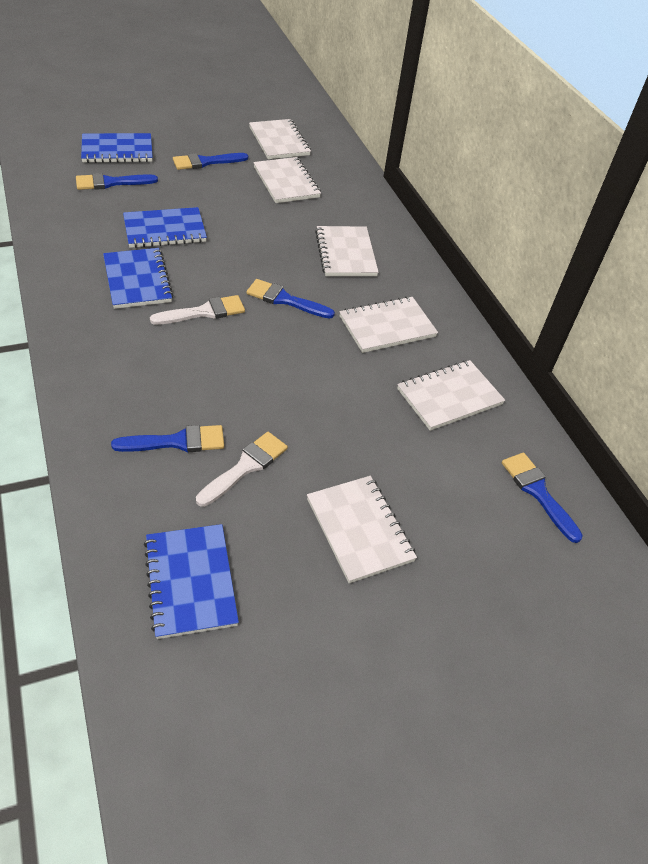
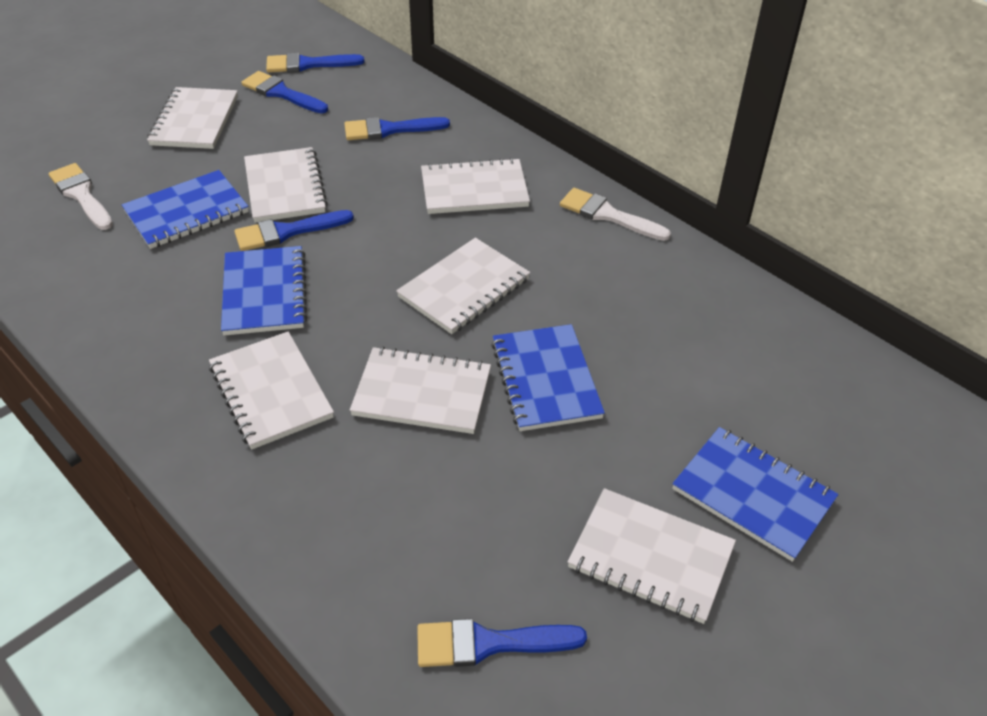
white notebook: [249,119,311,159] [253,157,321,203] [307,476,417,583] [315,226,379,276] [339,296,438,353] [397,360,505,431] = 6 -> [147,87,238,149] [209,331,334,450] [244,147,328,223] [350,346,491,434] [396,238,530,334] [421,158,530,214] [567,488,736,624] = 7

